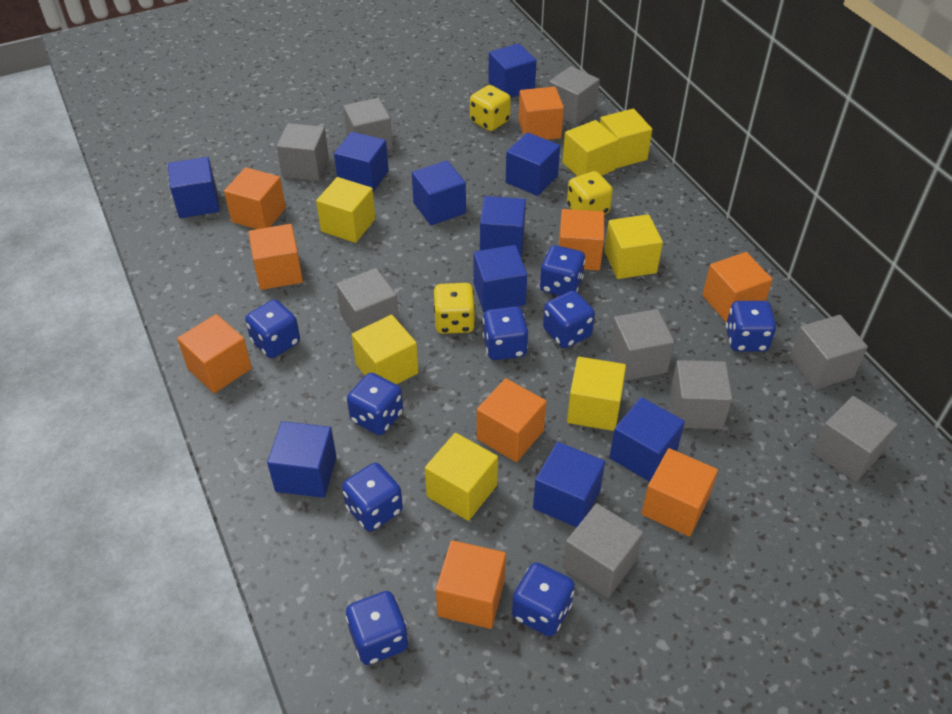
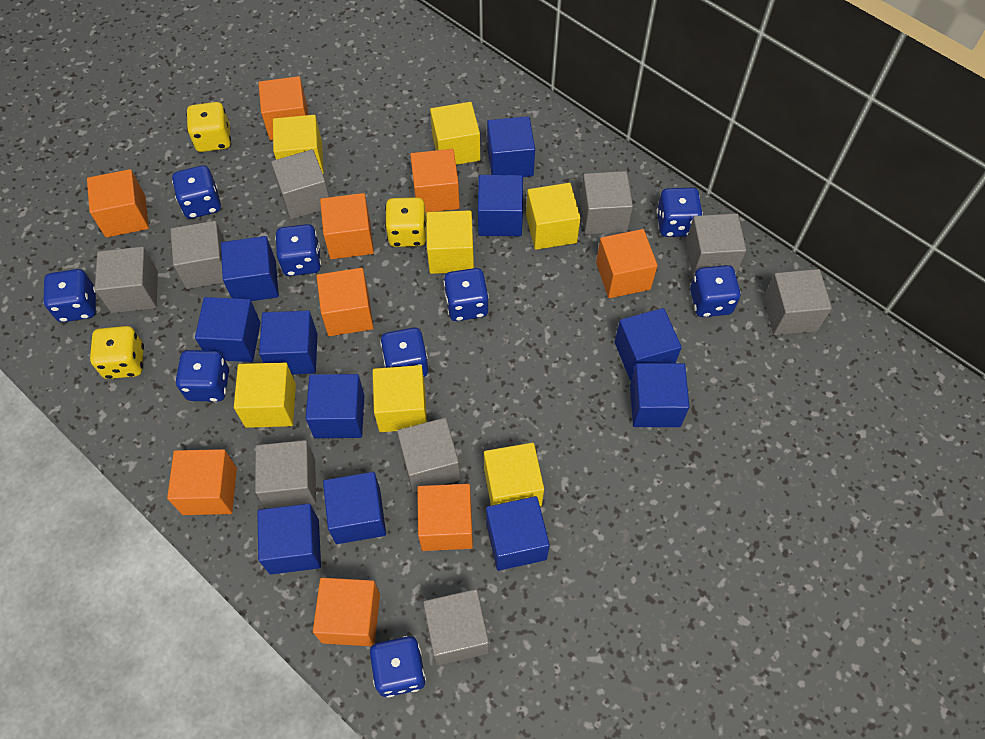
blue cube: [168,157,220,218] [267,421,337,498] [334,132,389,192] [412,160,466,225] [473,245,527,312] [480,196,526,257] [488,43,536,98] [506,132,560,196] [533,442,605,527] [609,397,685,482] = 10 -> [195,297,260,362] [221,236,279,301] [257,503,321,575] [259,310,318,374] [306,374,364,438] [323,472,386,544] [478,175,523,236] [486,496,550,571] [487,116,535,177] [615,308,682,380] [630,363,689,427] = 11

